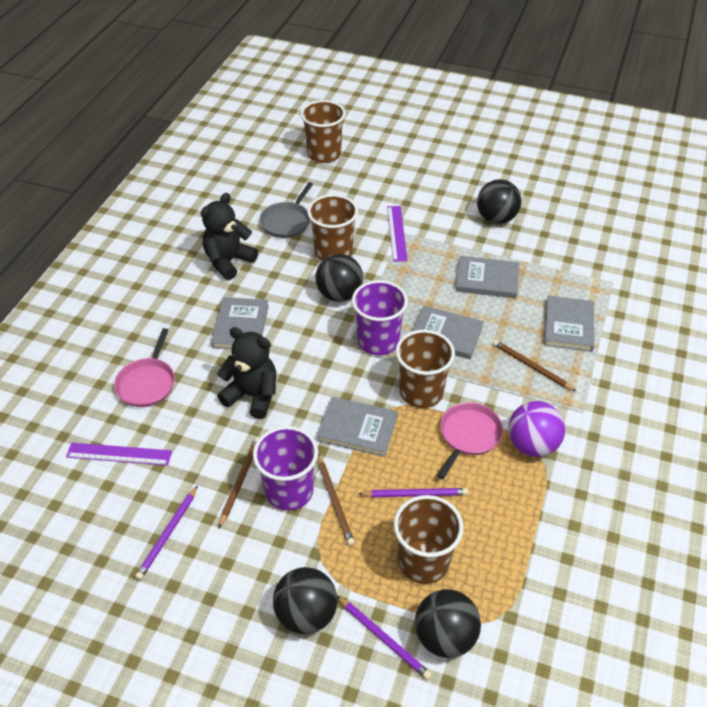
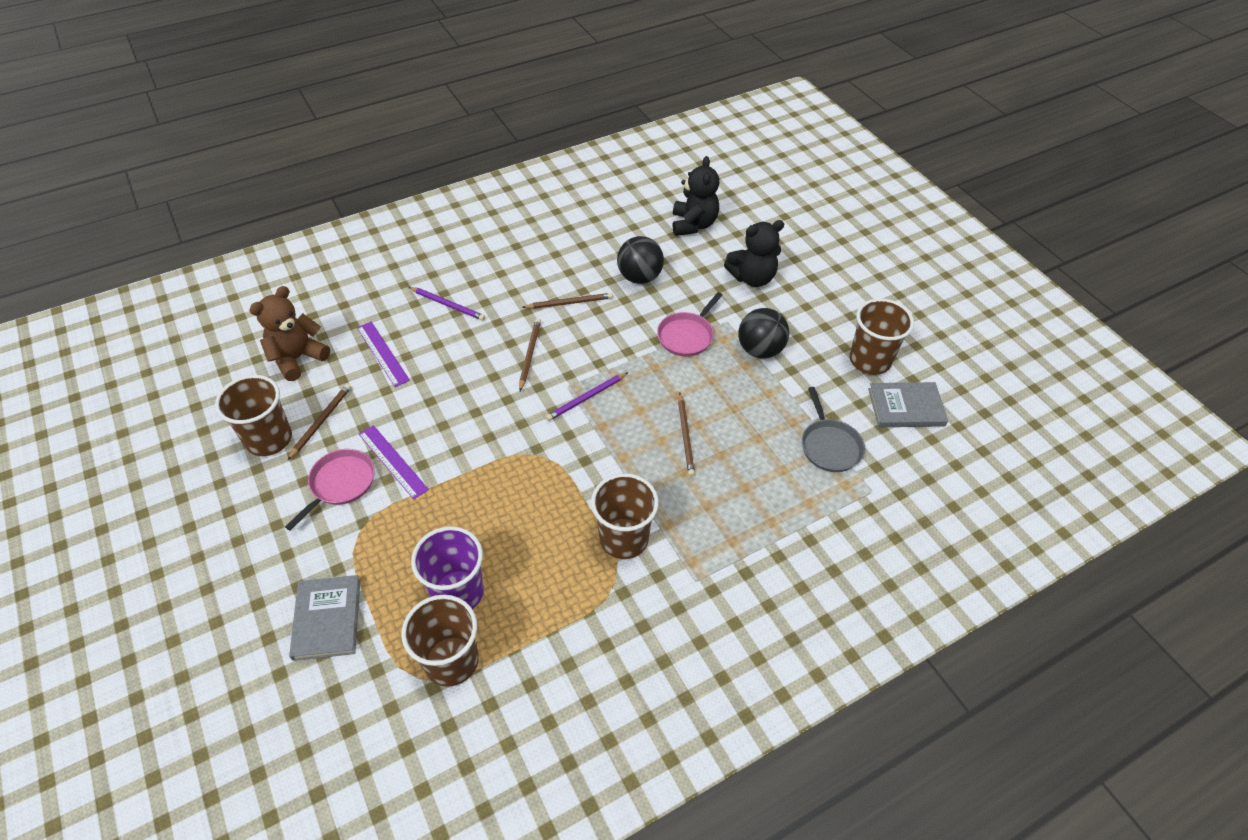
black ball: [273,567,337,634] [315,254,363,302] [415,589,481,658] [477,179,521,224] = 4 -> [617,236,664,284] [739,308,789,358] = 2
brown pencil: [219,437,259,528] [317,455,355,546] [493,340,576,391] = 3 -> [288,384,351,460] [519,319,541,391] [522,293,613,309] [678,393,695,476] = 4
brown teddy bear: none = 0 -> [250,286,330,381] = 1
grey book: [211,297,269,349] [317,397,398,457] [412,306,483,359] [456,256,519,298] [544,295,594,352] = 5 -> [289,575,360,661] [868,382,948,427] = 2
purple ball: [508,401,565,457] = 1 -> none = 0
purple cup: [253,426,318,511] [352,280,408,355] = 2 -> [411,526,484,609] = 1
purple pencil: [135,485,198,580] [337,596,432,680] [359,488,468,497] = 3 -> [409,287,485,321] [546,372,628,421] = 2

